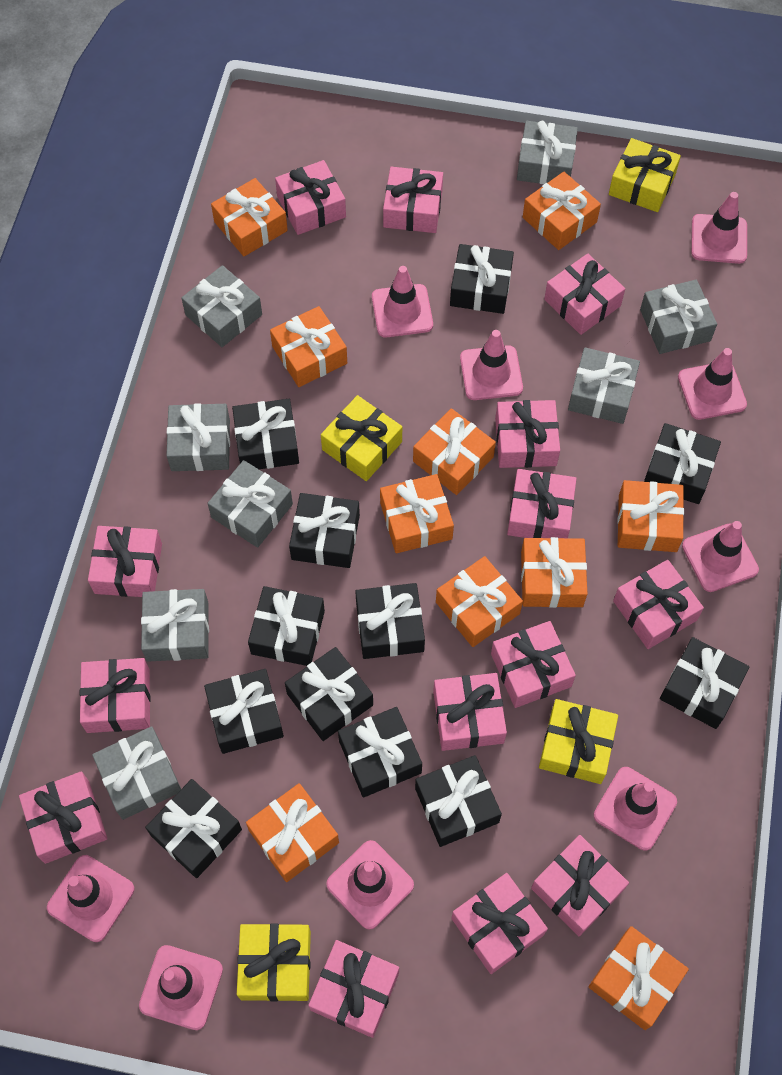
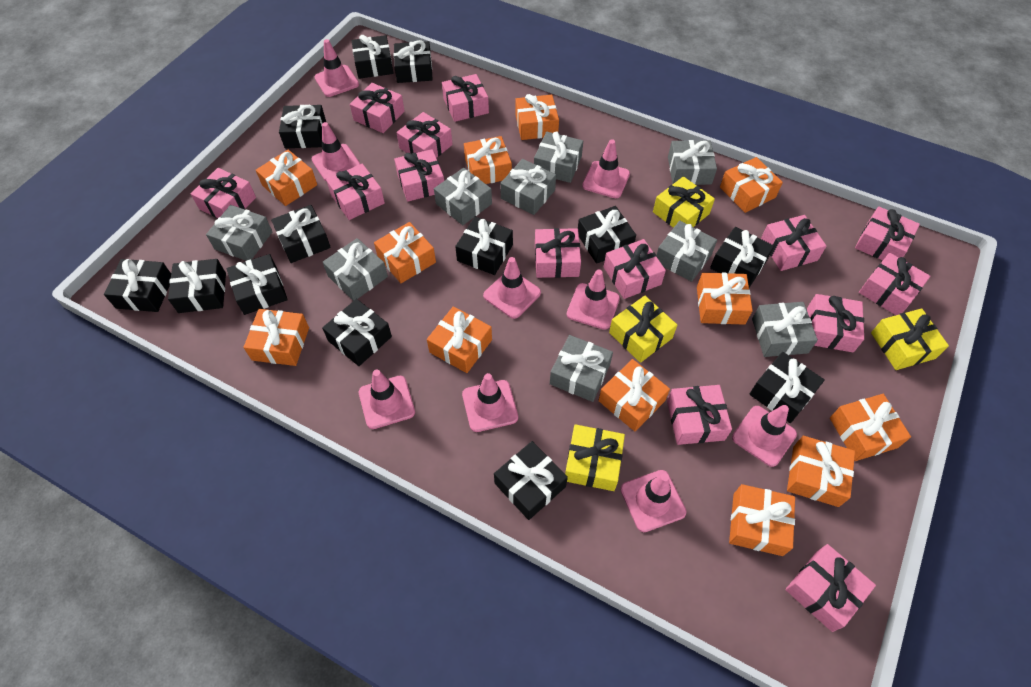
black gift: [145,779,242,878] [204,669,284,754] [232,399,299,469] [248,586,325,666] [285,647,373,741] [289,493,360,568] [338,707,422,798] [355,583,425,659] [415,755,502,847] [450,244,514,314] [644,423,721,504] [660,637,750,729] = 12 -> [104,259,171,312] [168,259,226,313] [227,254,288,315] [271,205,331,263] [279,105,326,148] [322,299,392,366] [352,35,393,79] [394,40,433,83] [455,217,513,275] [494,441,568,520] [578,206,636,264] [710,227,774,288] [749,352,825,423] = 13
grey gift: [92,726,181,820] [141,589,209,662] [166,403,230,471] [181,265,262,347] [207,460,293,548] [517,121,578,184] [568,347,640,424] [640,280,717,354] = 8 -> [206,205,272,261] [323,238,388,301] [434,168,492,225] [500,159,556,215] [534,131,583,183] [550,335,613,402] [656,221,717,282] [668,140,717,185] [752,302,818,357] = 9
orange gift: [211,178,288,257] [246,783,339,882] [270,306,347,387] [380,474,454,553] [413,408,496,495] [436,556,523,647] [521,537,587,608] [523,172,601,250] [589,926,689,1030] [617,480,684,552] = 10 -> [243,309,309,366] [256,150,317,206] [374,222,436,283] [427,306,492,373] [464,136,512,184] [515,94,559,140] [598,359,670,431] [697,273,753,325] [720,157,783,213] [729,484,795,556] [787,436,855,507] [830,394,911,461] = 12

